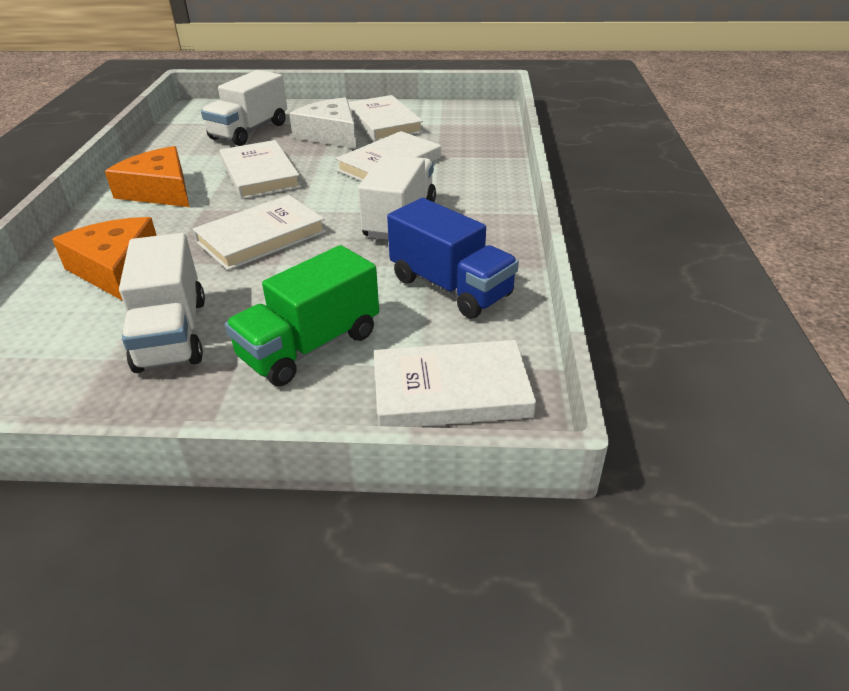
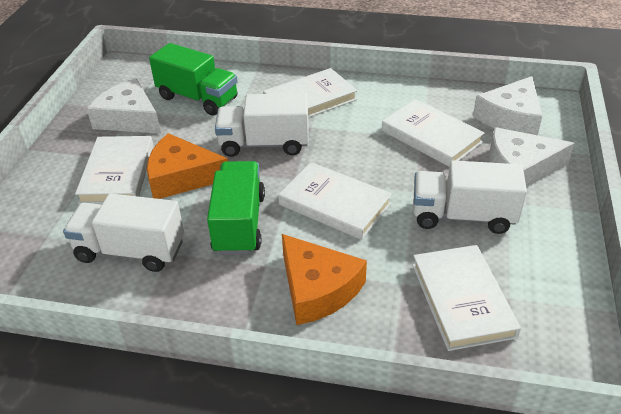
blue truck: [387,198,519,319] = 1 -> none = 0
green truck: [225,245,379,386] = 1 -> [149,43,238,115] [207,161,265,255] = 2
white cheese: [289,97,356,149] = 1 -> [87,78,161,134] [473,76,542,135] [489,127,574,187] = 3

